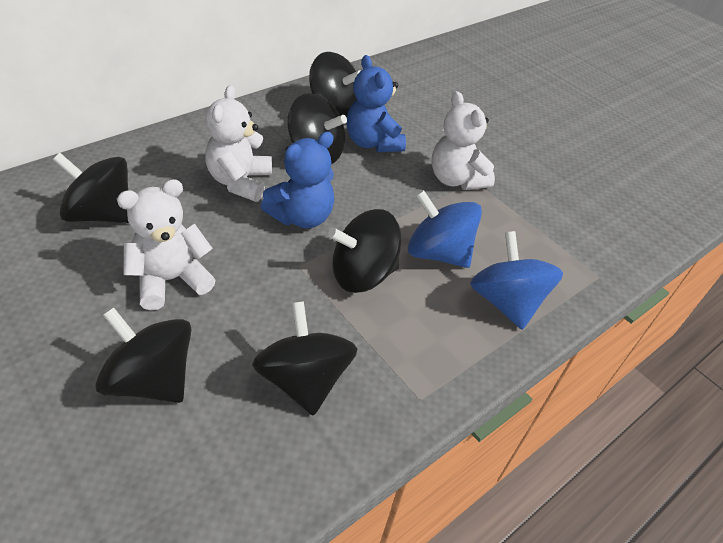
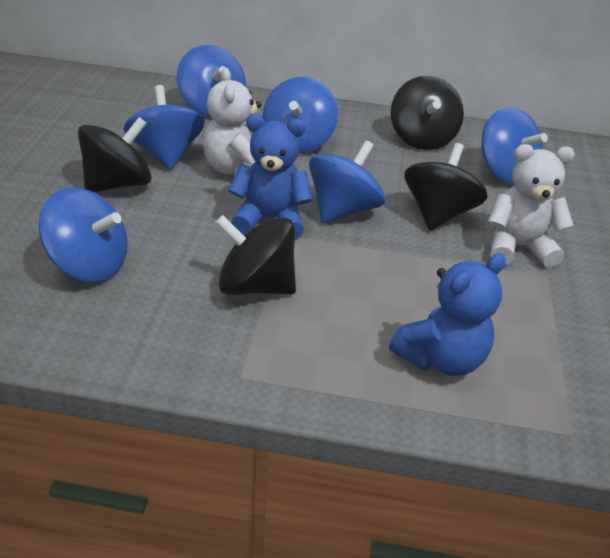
black spinning top: [53,153,129,223] [95,307,191,403] [252,301,357,416] [287,93,347,164] [309,52,360,118] [328,209,401,293] = 6 -> [78,117,152,192] [215,215,296,295] [391,76,464,150] [404,143,488,230] = 4
blue spinning top: [408,190,482,268] [470,231,563,330] = 2 -> [39,187,128,282] [124,85,205,170] [177,45,246,117] [263,77,338,153] [309,140,385,223] [482,107,548,185] = 6
white teddy bear: [117,179,216,310] [205,85,272,202] [432,91,495,190] = 3 -> [203,67,262,174] [488,144,575,267] = 2

